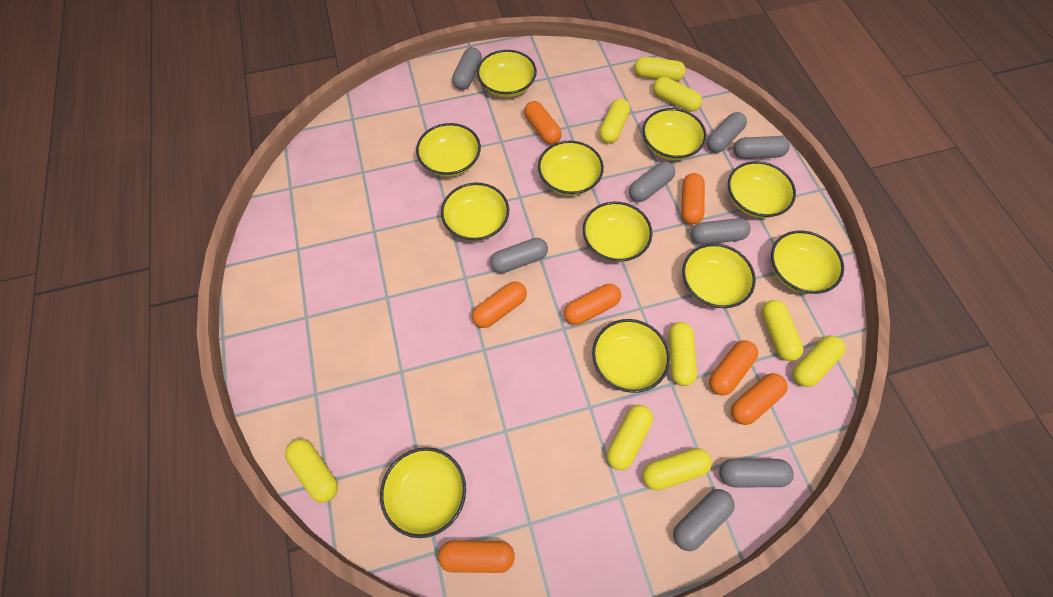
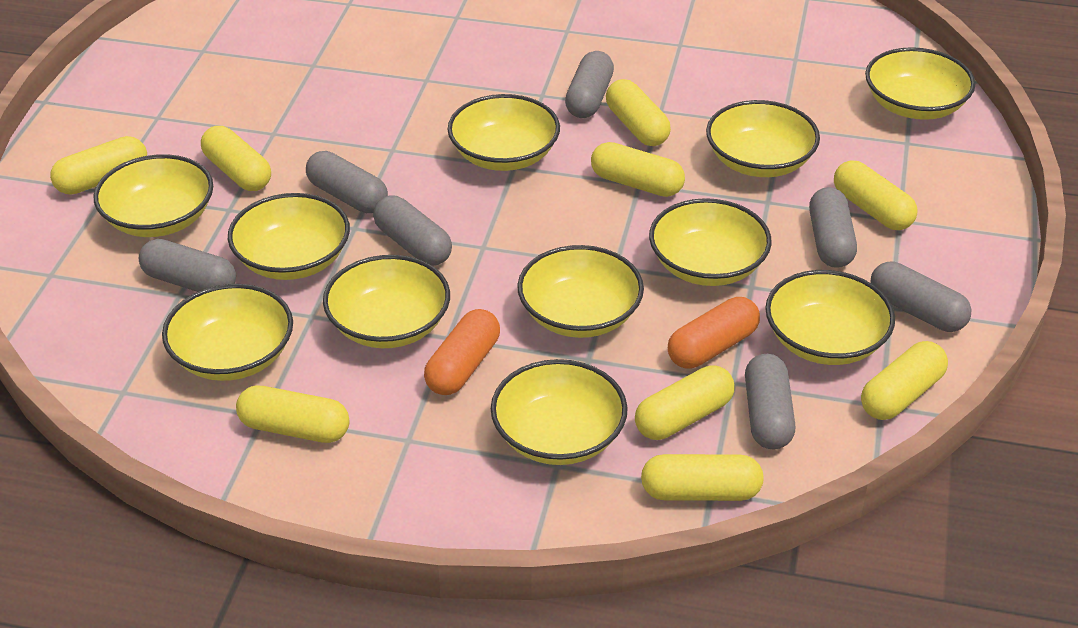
grey capsule: [452,47,482,90] [490,238,548,273] [629,161,675,202] [673,489,735,551] [691,218,751,245] [706,112,747,153] [719,459,794,488] [733,136,790,159] = 8 -> [139,239,236,292] [306,151,388,213] [373,196,452,266] [565,51,614,118] [745,354,795,450] [809,187,857,268] [870,262,972,332] = 7
orange capsule: [438,540,515,573] [472,281,527,328] [524,101,562,144] [564,284,621,325] [681,173,705,225] [709,340,758,395] [731,373,788,425] = 7 -> [424,309,500,395] [668,297,760,369] = 2

